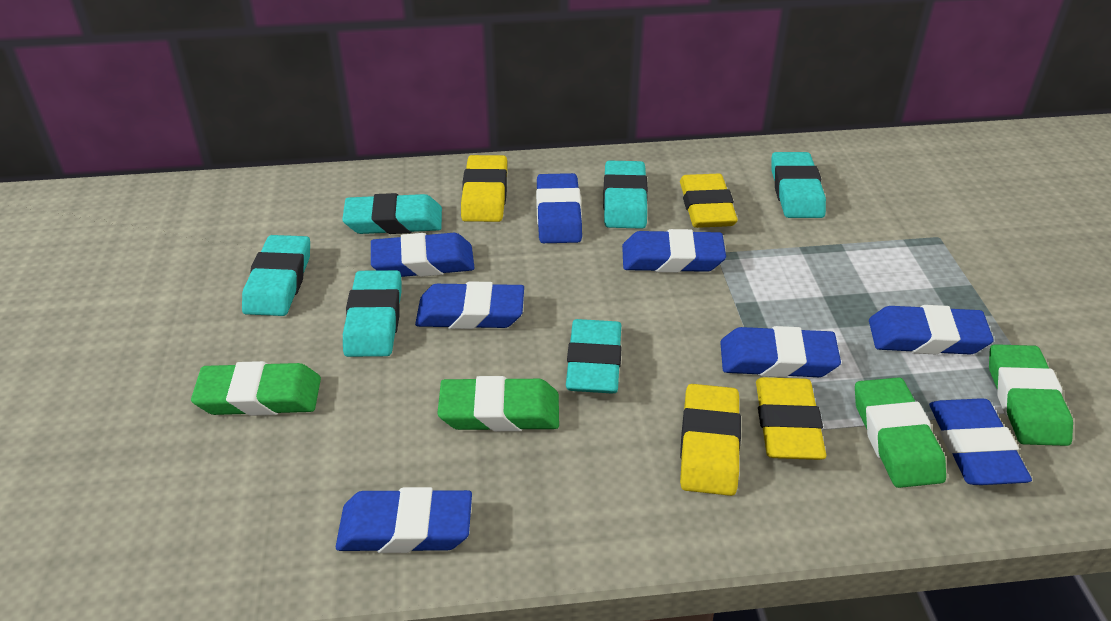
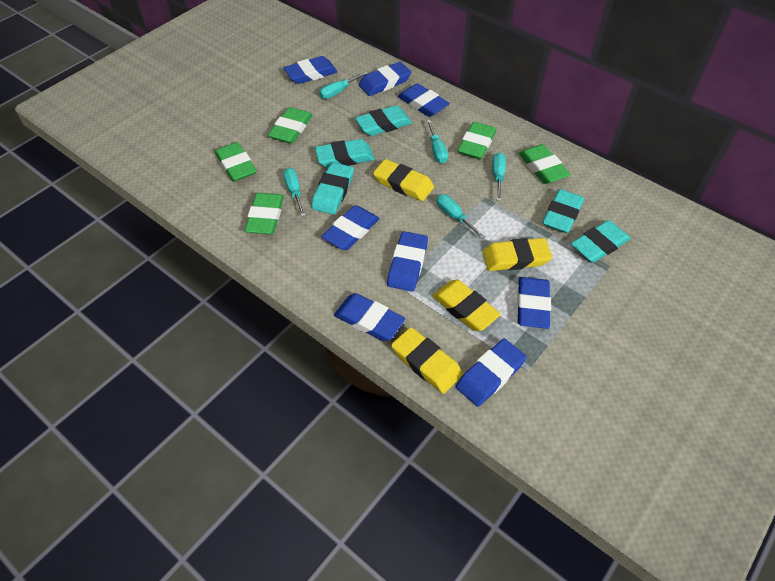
green eraser: [191,361,321,416] [437,376,559,432] [855,377,946,488] [989,344,1073,446] = 4 -> [215,142,257,182] [245,193,284,234] [268,107,313,143] [457,122,496,159] [518,144,571,184] = 5
turquoise eraser: [242,235,310,316] [342,193,442,234] [343,270,402,357] [566,319,622,394] [603,160,648,229] [771,152,826,218] = 6 -> [311,162,354,214] [315,139,374,168] [355,105,412,136] [542,189,584,233] [571,220,631,263] = 5
turquoise screwdriver: none = 0 -> [283,168,305,217] [319,72,368,99] [426,120,448,164] [436,194,485,239] [492,152,506,201] = 5

